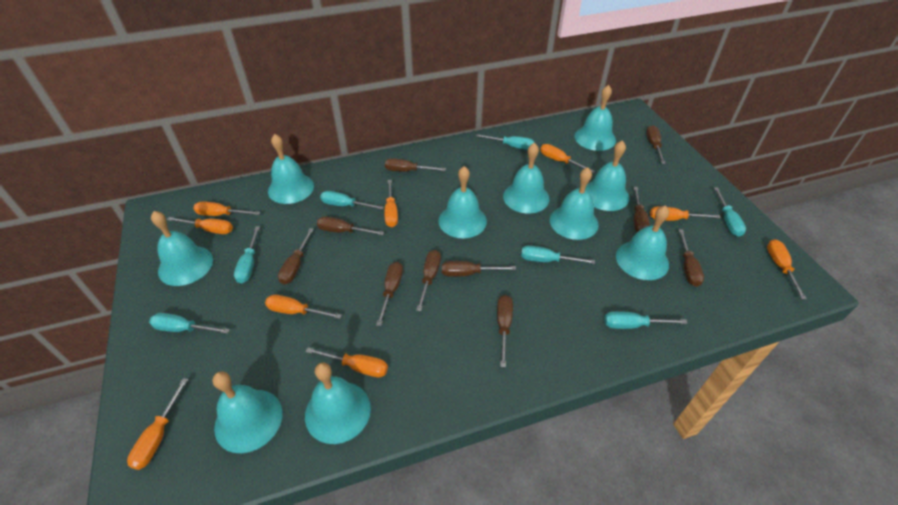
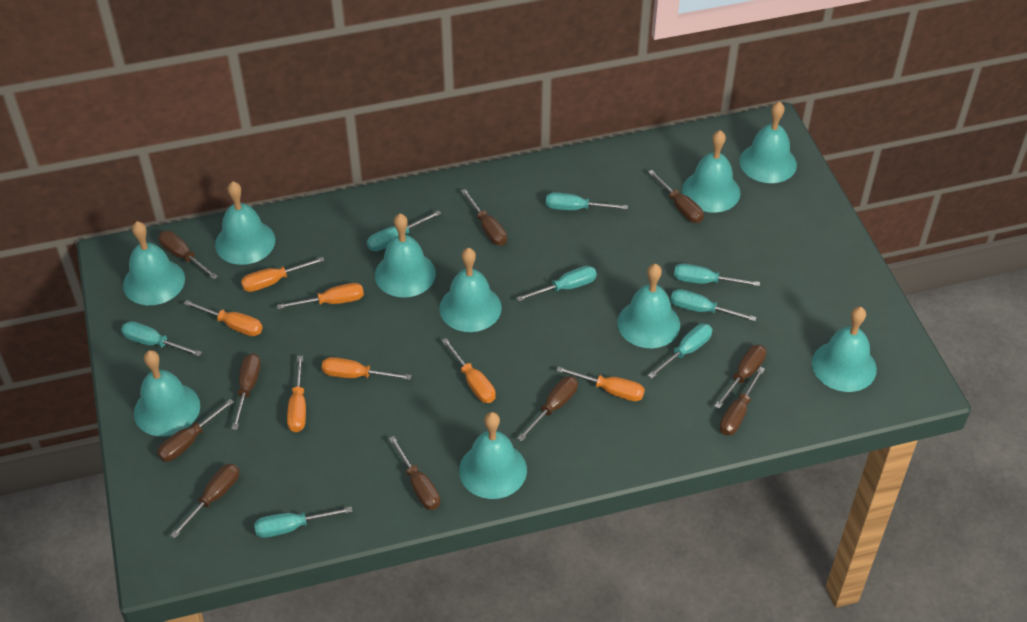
orange screwdriver: [127,378,188,470] [167,217,233,234] [193,202,260,216] [265,295,342,319] [306,348,388,377] [384,180,398,227] [540,144,595,173] [650,207,721,221] [767,239,807,300] = 9 -> [184,300,263,336] [241,257,324,292] [277,283,364,309] [287,356,306,432] [322,357,411,380] [442,338,496,403] [556,367,645,401] = 7
turquoise screwdriver: [149,313,230,334] [234,227,260,283] [320,191,384,210] [476,134,534,150] [521,245,595,264] [604,311,688,329] [714,187,746,237] = 7 -> [121,321,202,356] [254,507,353,538] [367,210,441,251] [516,266,597,301] [546,192,628,210] [648,324,712,379] [670,289,757,321] [674,264,760,286] = 8

